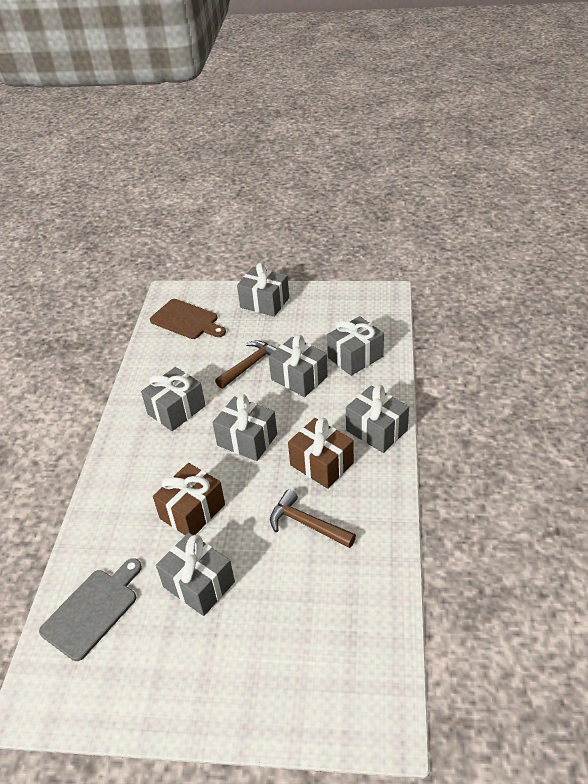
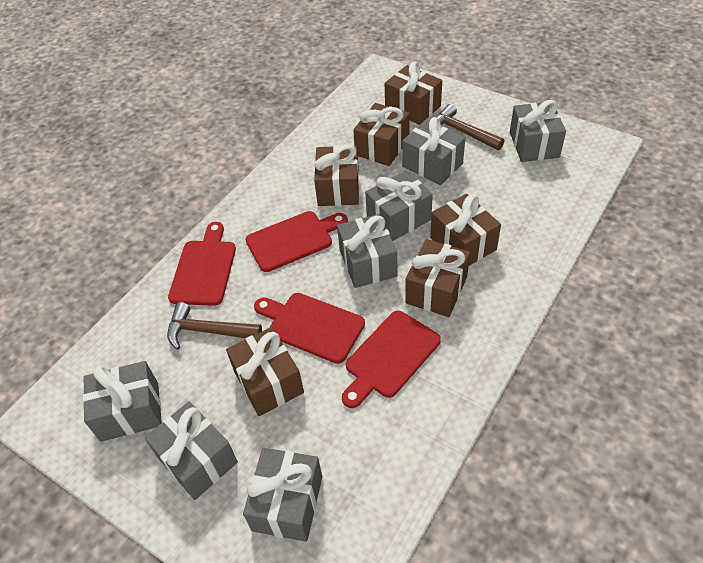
brown cutting board: [150,299,226,339] = 1 -> none = 0
brown gift: [153,463,225,535] [288,418,354,489] = 2 -> [226,327,304,416] [314,145,359,206] [353,103,410,166] [385,62,442,125] [405,239,470,317] [430,194,501,266] = 6
grey cutting board: [39,558,142,661] = 1 -> none = 0
red cutting board: none = 0 -> [168,222,236,306] [246,211,348,272] [254,293,365,364] [342,311,441,408] = 4

